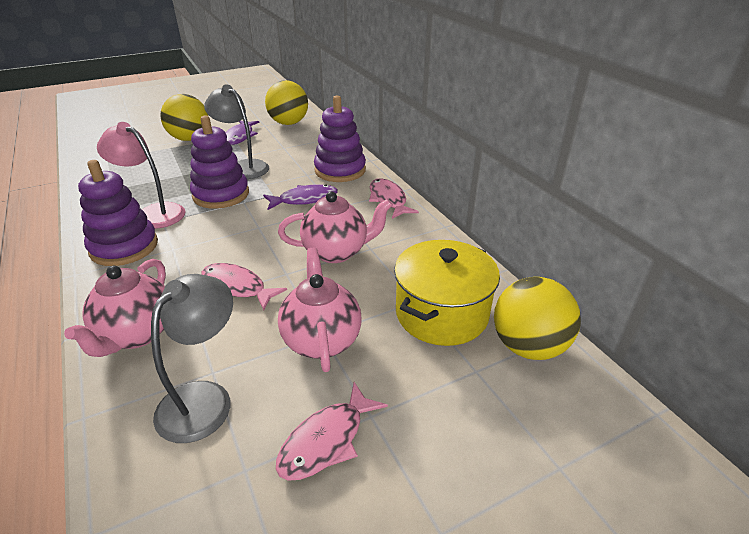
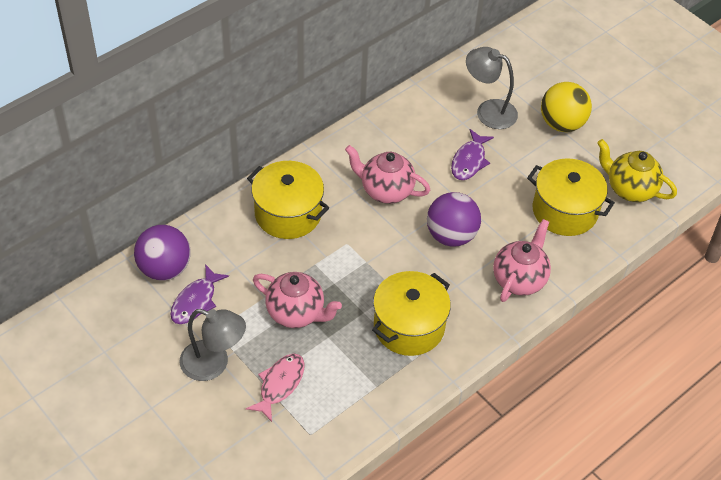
pink fish: [201,263,287,311] [276,382,388,481] [369,178,419,219] = 3 -> [246,353,305,422] = 1
pink lamp: [97,122,186,229] = 1 -> none = 0
purple ball: none = 0 -> [134,225,191,281] [427,192,481,246] = 2
purple stacking toy: [78,160,158,266] [190,116,249,209] [314,96,366,182] = 3 -> none = 0
yellow ball: [160,94,208,141] [265,80,308,125] [494,277,581,360] = 3 -> [541,82,592,132] = 1
yellow pot: [394,240,500,346] = 1 -> [247,161,329,239] [372,271,451,356] [527,158,615,236] = 3
yellow teapot: none = 0 -> [597,139,677,202] = 1

